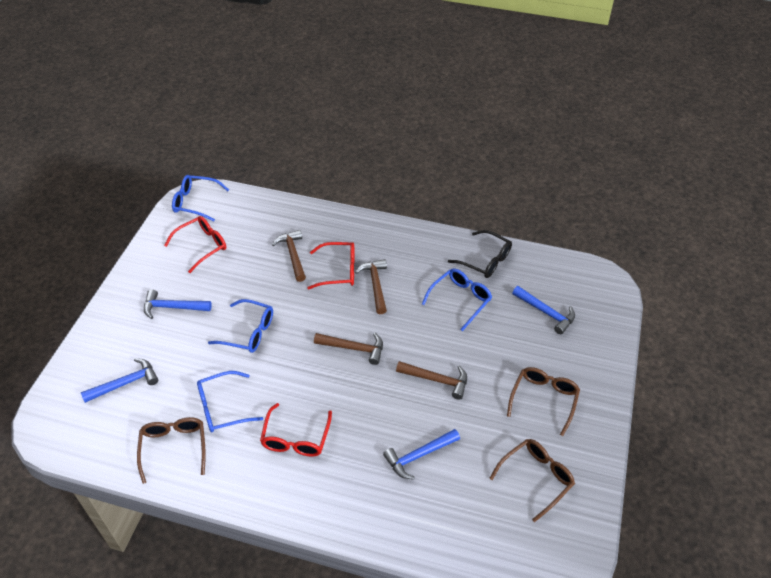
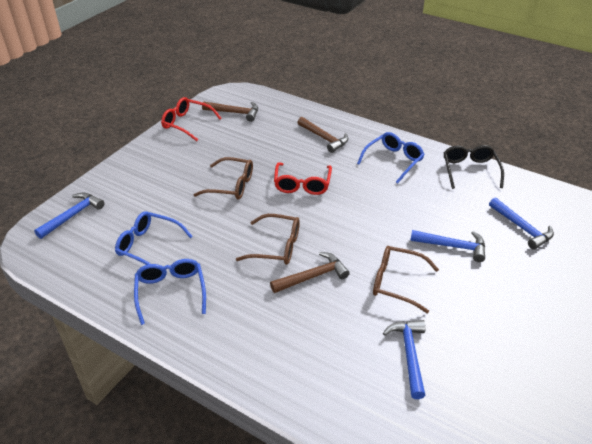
blue glasses: [172,175,229,222] [197,371,263,432] [208,299,273,353] [422,268,492,331] = 4 -> [115,211,193,265] [134,259,206,325] [357,132,425,184] = 3
brown hammer: [272,230,306,282] [314,333,383,365] [355,259,387,314] [396,361,467,400] = 4 -> [202,102,258,122] [270,252,350,293] [297,117,348,153] = 3
red glasses: [164,216,226,273] [260,403,332,457] [307,242,355,289] = 3 -> [161,97,222,141] [274,162,332,195] = 2

